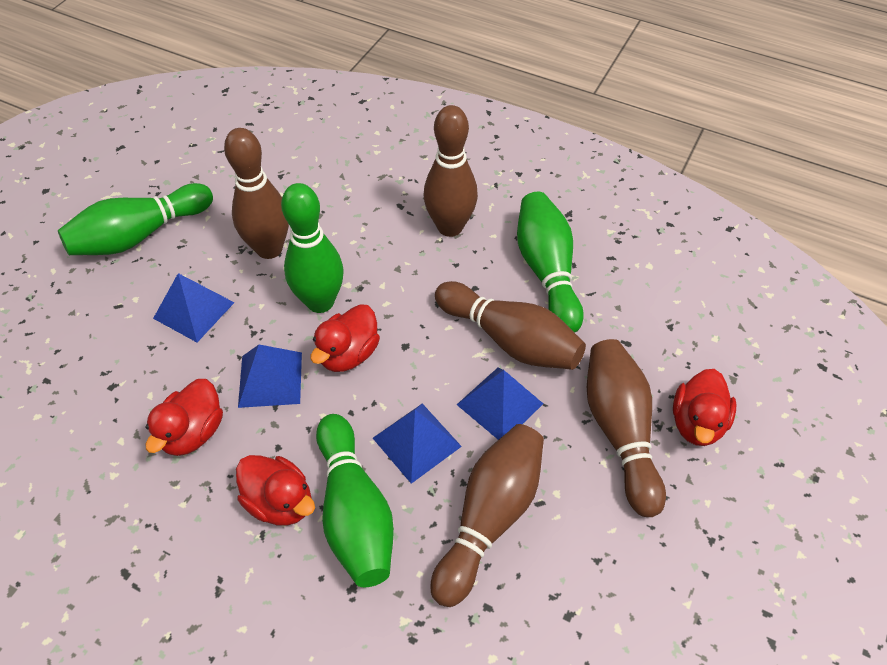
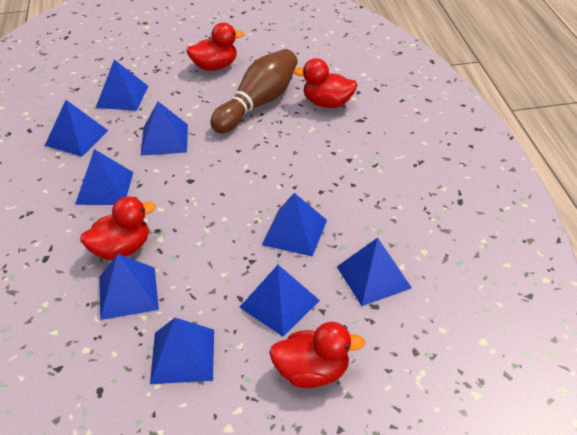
blue pyramid: [153,273,235,342] [238,345,302,408] [373,403,462,484] [457,368,543,440] = 4 -> [45,100,108,157] [75,149,133,205] [96,59,148,111] [99,254,159,320] [140,102,188,156] [150,318,214,384] [240,265,320,337] [262,193,327,256] [337,238,412,306] = 9
brown bowling pin: [224,128,289,259] [424,105,478,237] [430,424,544,607] [435,281,586,370] [587,339,666,517] = 5 -> [210,49,298,133] = 1
green bowling pin: [58,183,213,255] [281,183,344,313] [316,414,394,587] [517,192,584,333] = 4 -> none = 0

